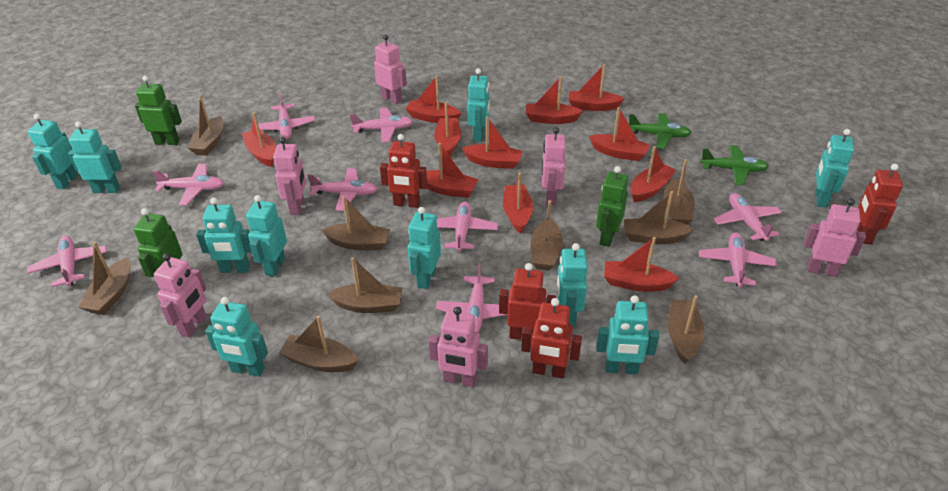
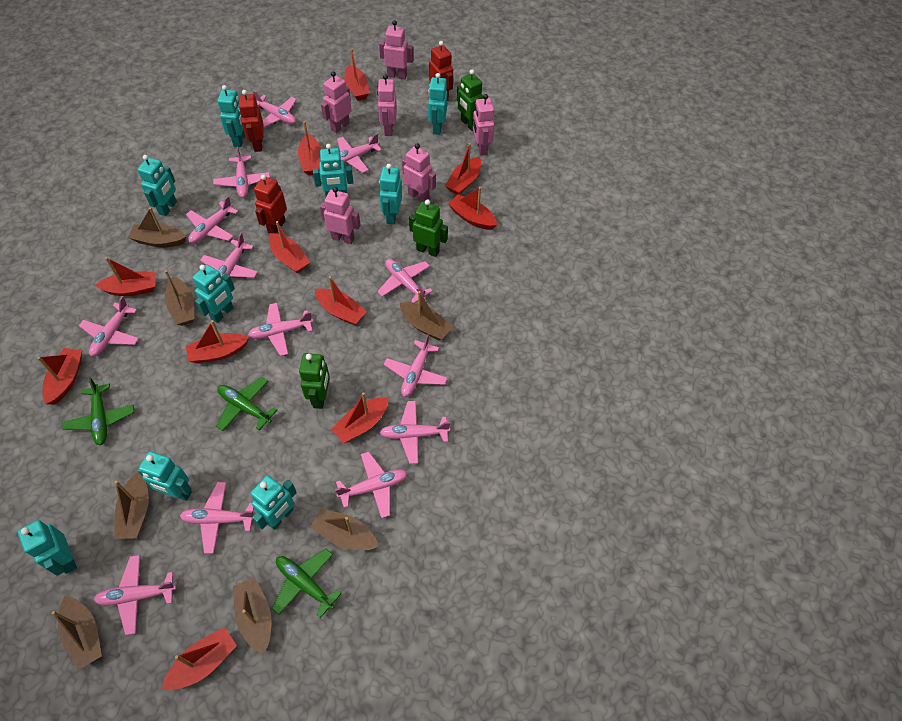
brown boat: [78,242,130,315] [187,95,223,156] [279,316,359,372] [321,196,390,250] [327,257,403,313] [531,200,563,271] [624,191,694,244] [664,159,695,224] [668,295,704,364] = 9 -> [51,596,102,670] [114,472,149,539] [128,207,186,247] [164,270,195,326] [233,578,272,654] [311,508,379,550] [400,291,453,341] = 7
green plane: [629,113,692,149] [700,145,769,185] = 2 -> [62,377,134,446] [216,377,277,431] [272,549,342,618] = 3
pink plane: [27,236,107,287] [152,164,224,205] [258,93,315,139] [307,168,378,211] [350,108,413,142] [436,263,508,333] [437,202,498,252] [699,233,777,287] [713,193,782,241] = 9 -> [79,296,139,356] [94,555,176,635] [180,482,254,554] [186,196,238,243] [200,233,258,278] [213,147,270,198] [248,303,313,356] [253,90,297,128] [335,452,408,518] [337,133,382,173] [377,259,433,303] [379,401,450,464] [384,334,448,397] = 13
red robot: [380,134,427,208] [499,263,556,340] [521,298,582,379] [857,164,903,245] = 4 -> [239,90,263,152] [254,174,287,234] [429,41,453,101] = 3
turquoise robot: [28,113,79,189] [68,121,122,193] [196,198,252,273] [205,297,268,377] [246,195,287,277] [408,207,441,289] [467,68,490,142] [557,243,588,327] [596,295,659,374] [815,129,854,208] = 10 -> [18,520,77,576] [137,155,177,216] [137,451,192,501] [192,265,235,323] [217,85,245,147] [251,476,297,530] [313,144,353,196] [379,164,402,224] [428,73,447,135] = 9

